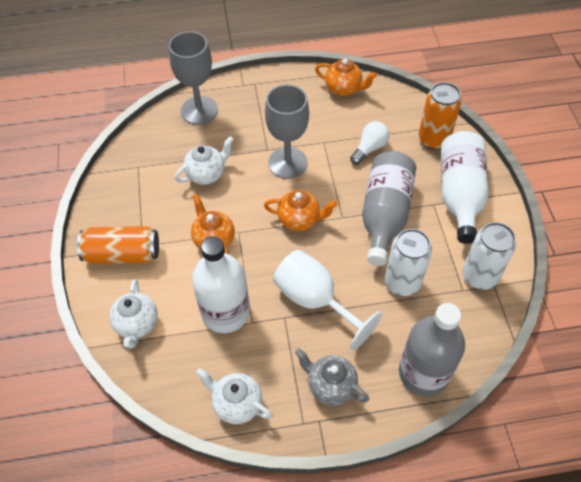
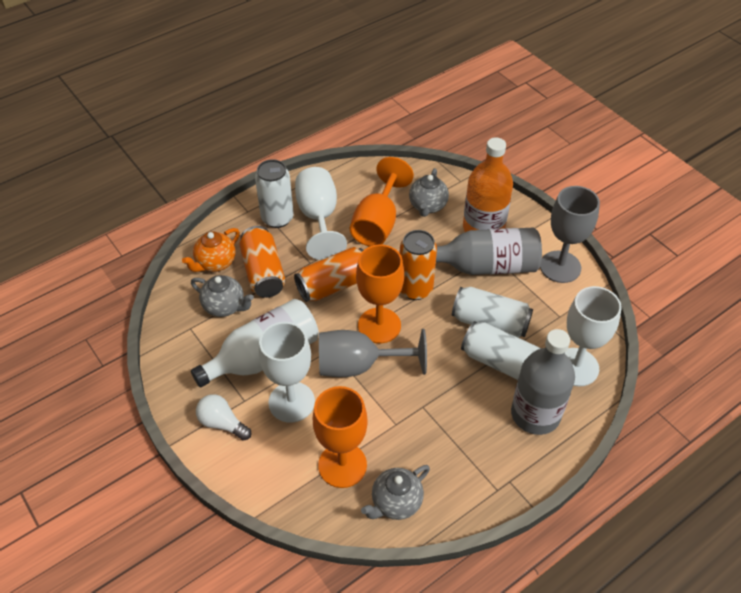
grey teapot: [295,348,369,406] = 1 -> [191,275,254,317] [361,465,430,520] [409,168,449,217] = 3
orange bottle: none = 0 -> [463,137,513,232] = 1
orange can: [77,226,159,264] [418,82,462,150] = 2 -> [240,226,285,298] [294,247,363,302] [400,230,437,300] = 3
orange goblet: none = 0 -> [313,386,368,488] [350,157,414,247] [356,244,404,343] = 3
orange teapot: [191,194,235,254] [264,190,337,231] [315,59,377,96] = 3 -> [182,228,240,272] = 1
white bottle: [192,236,249,333] [441,131,489,244] = 2 -> [191,299,319,387] = 1
white can: [385,229,432,296] [462,222,516,290] = 2 -> [255,159,294,228] [452,287,533,338] [461,321,541,380] = 3
white goblet: [273,250,382,350] = 1 -> [259,322,315,423] [295,167,347,260] [565,286,622,386] = 3
white teapot: [110,279,158,348] [175,136,234,185] [196,368,273,424] = 3 -> none = 0

